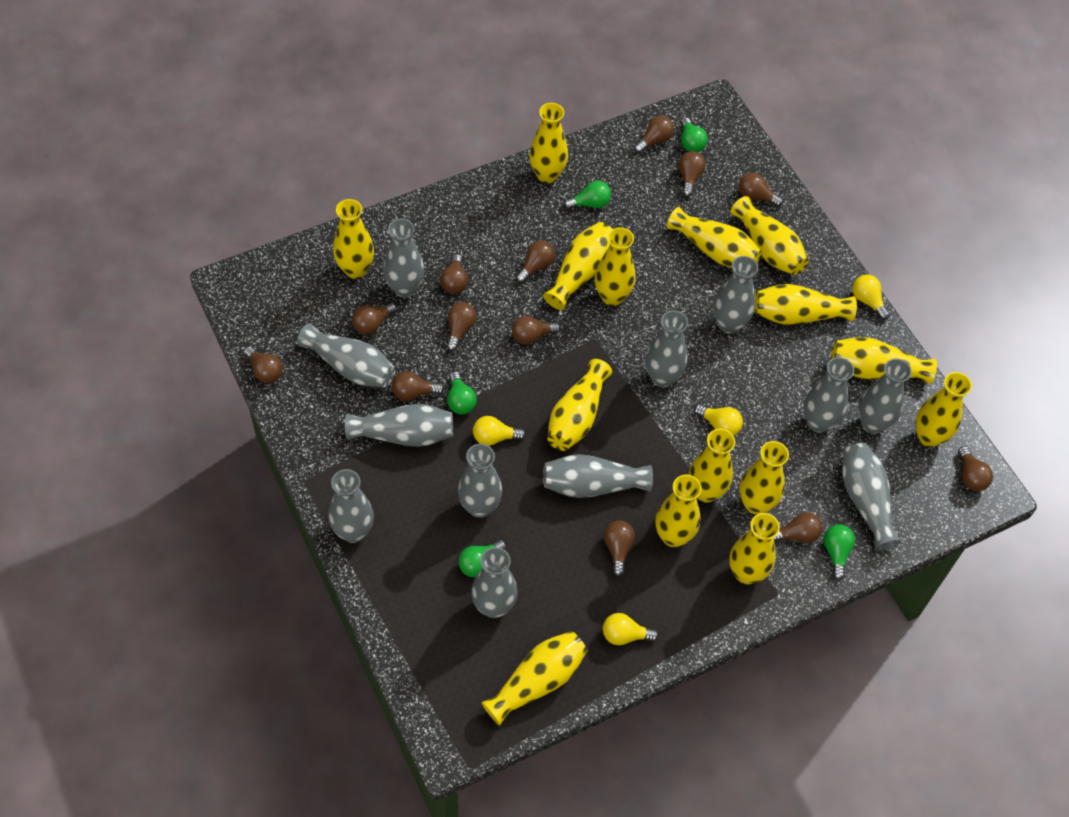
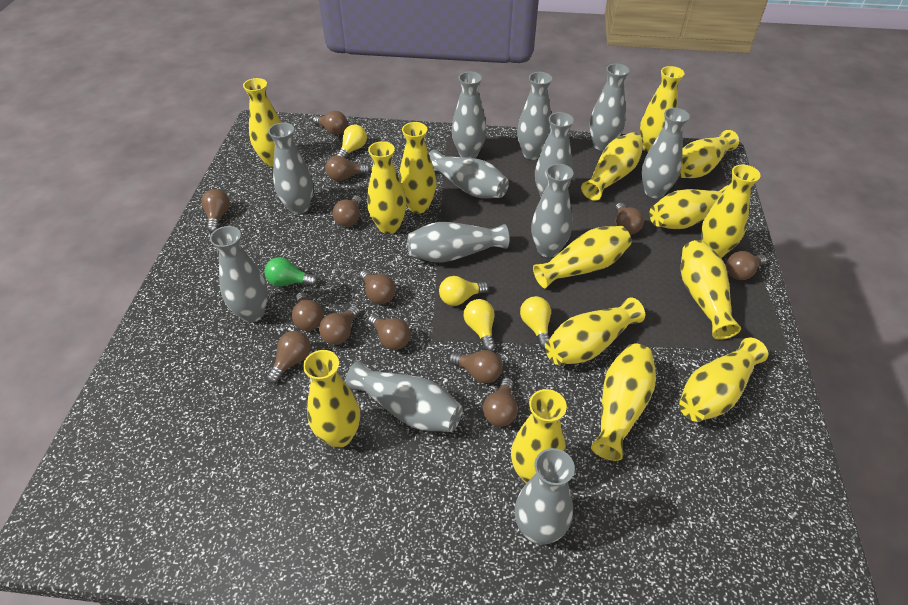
green light bulb: [447,372,477,414] [459,540,506,577] [563,181,611,209] [681,118,708,152] [824,524,855,580] = 5 -> [264,257,318,286] = 1

